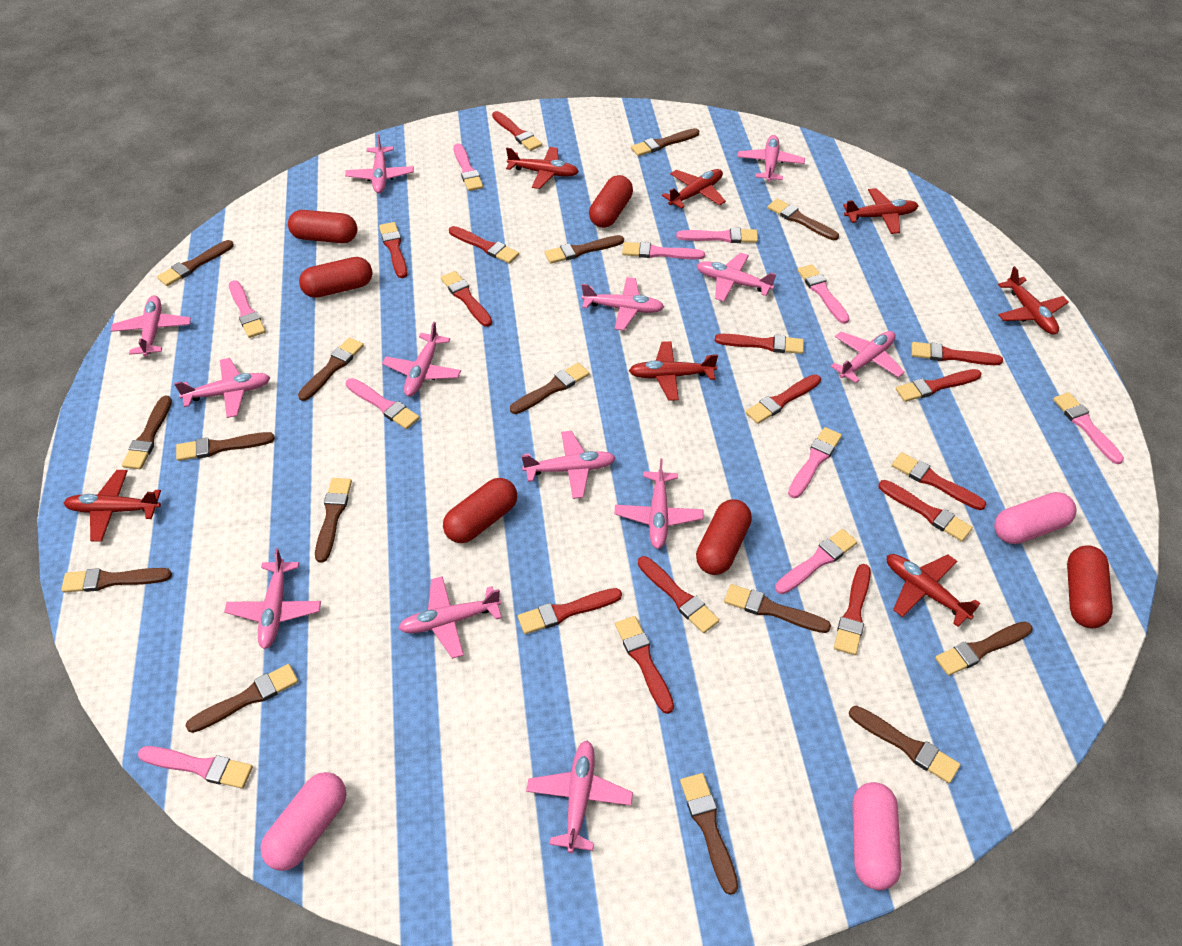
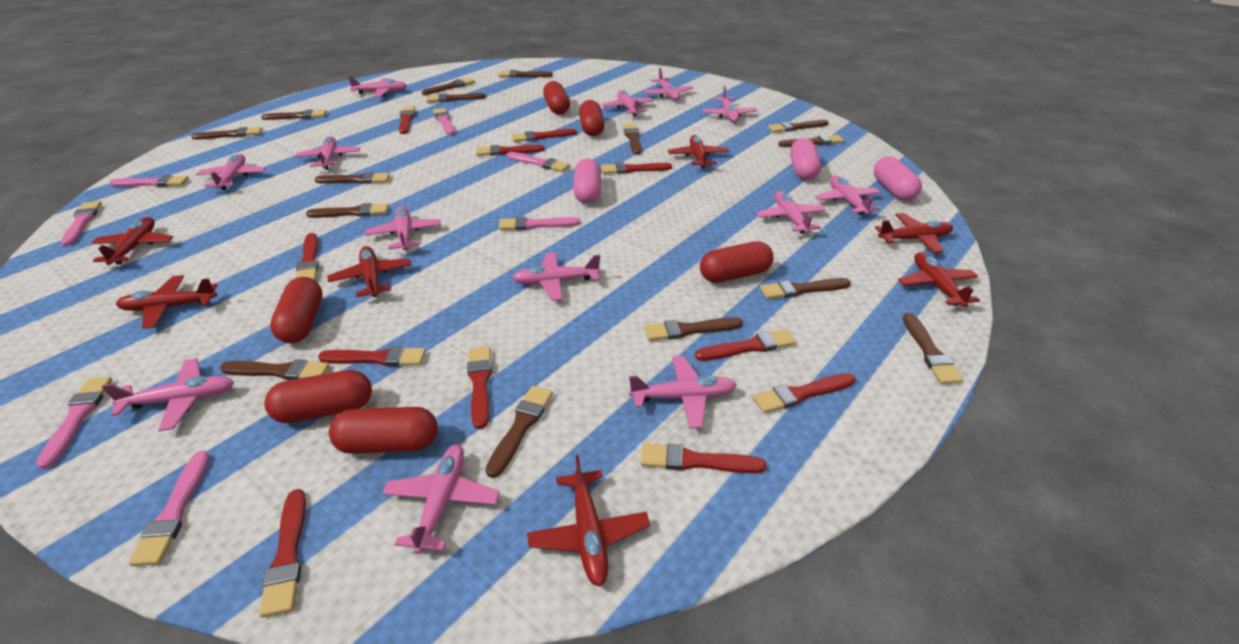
pink brush: [138,746,253,789] [229,280,266,338] [346,378,420,429] [454,143,483,191] [622,242,705,259] [676,228,758,243] [775,529,857,594] [788,427,842,498] [798,264,849,324] [1053,392,1124,464] = 10 -> [36,377,112,469] [61,201,102,246] [109,175,189,187] [129,451,210,566] [433,108,455,135] [499,217,580,230] [507,152,570,172] = 7
red brush: [379,222,408,278] [441,271,492,327] [449,226,519,264] [492,111,542,151] [518,588,622,634] [615,616,674,714] [638,556,719,633] [715,334,804,354] [745,374,821,424] [834,564,871,655] [878,480,973,542] [892,452,987,510] [896,369,982,402] [911,342,1003,365] = 14 -> [259,489,306,617] [296,233,319,281] [318,346,426,366] [399,106,415,134] [467,346,492,429] [476,145,545,156] [511,129,577,142] [601,163,672,174] [641,443,766,473] [695,329,796,361] [753,373,856,413] = 11

